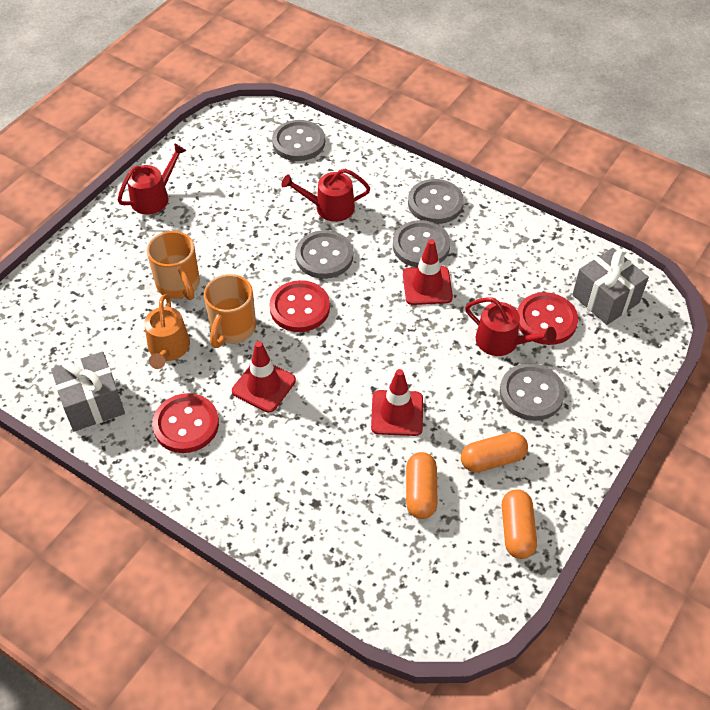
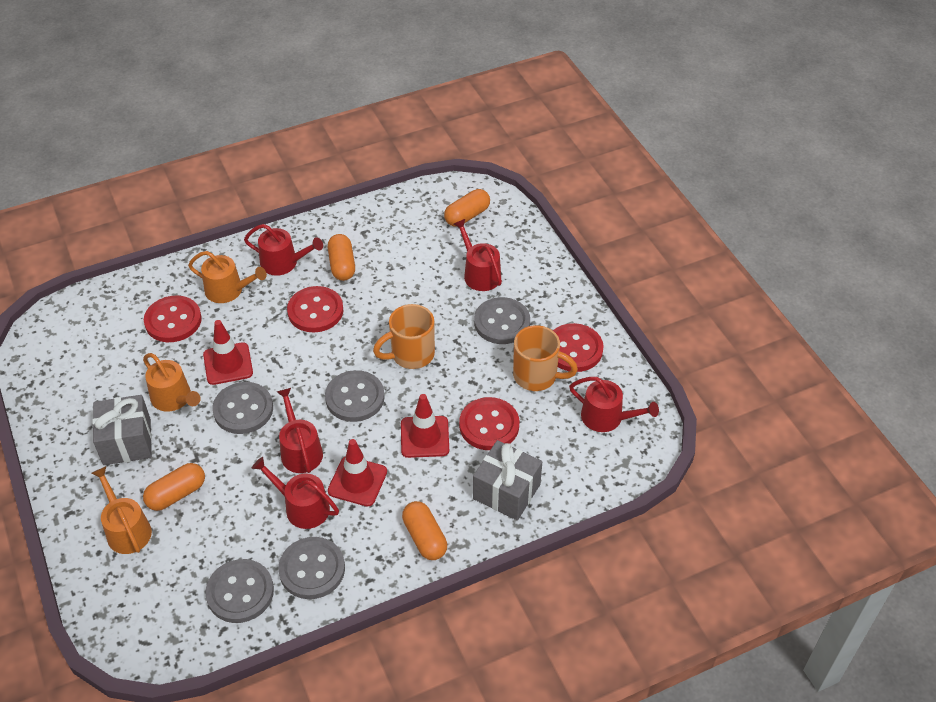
orange capsule: [406,452,438,519] [461,432,528,472] [502,489,537,559] = 3 -> [143,463,205,511] [328,234,355,281] [402,501,447,560] [444,189,490,227] = 4
orange watering can: [144,294,190,369] = 1 -> [91,466,152,554] [143,353,201,411] [188,251,267,303] = 3
red button: [152,393,219,453] [269,280,330,332] [517,292,578,345] = 3 -> [144,296,202,342] [287,286,343,332] [459,397,519,450] [553,323,604,372] = 4
red watering can: [118,143,186,214] [281,169,370,222] [465,297,556,356] = 3 -> [244,224,323,276] [252,457,339,529] [277,388,323,473] [454,219,502,291] [569,377,659,432] = 5

